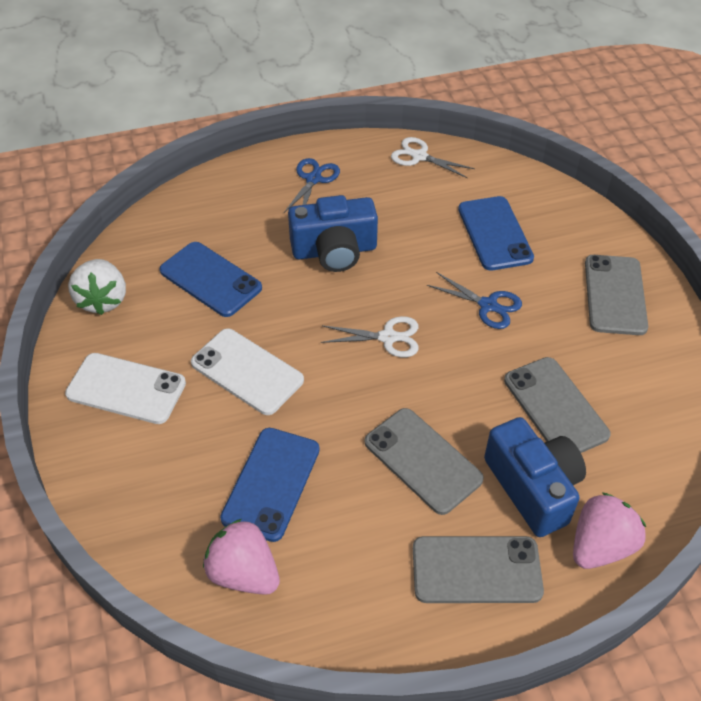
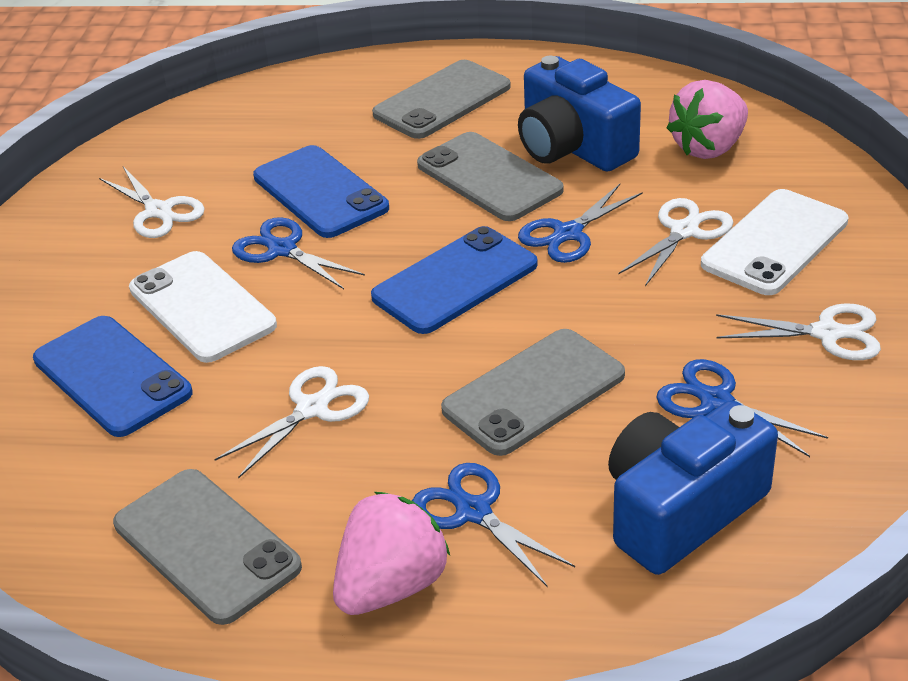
blue scissors: [284,158,340,213] [427,272,522,329] = 2 -> [232,217,365,289] [412,463,575,587] [518,184,643,263] [656,359,828,457] = 4
white scissors: [321,316,419,357] [391,137,475,178] = 2 -> [99,166,205,238] [214,366,369,479] [618,198,733,286] [716,303,881,360] = 4
white strawberry: [68,259,126,315] = 1 -> none = 0

